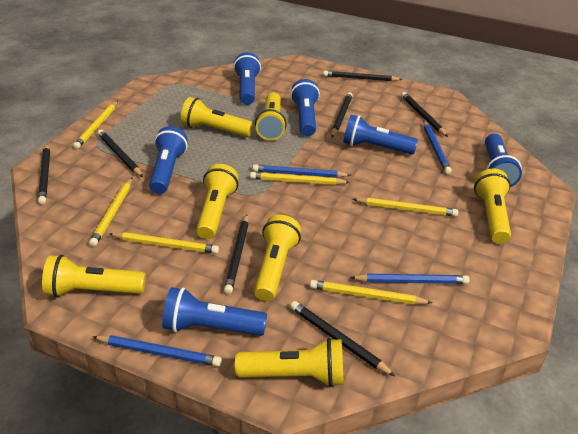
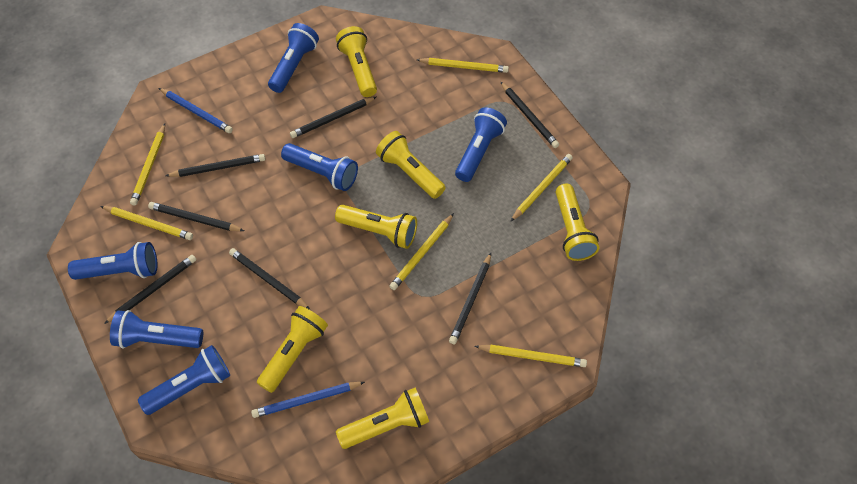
blue pencil: [92,335,222,367] [252,164,351,178] [350,274,469,284] [423,121,452,174] = 4 -> [159,88,233,133] [251,382,365,418] = 2
yellow flashlight: [42,255,146,297] [181,97,253,137] [196,164,239,239] [235,338,344,387] [254,215,301,301] [255,93,287,141] [474,169,511,244] = 7 -> [257,306,328,393] [335,205,417,249] [336,26,377,97] [336,388,429,449] [376,131,446,199] [556,183,599,261] = 6

